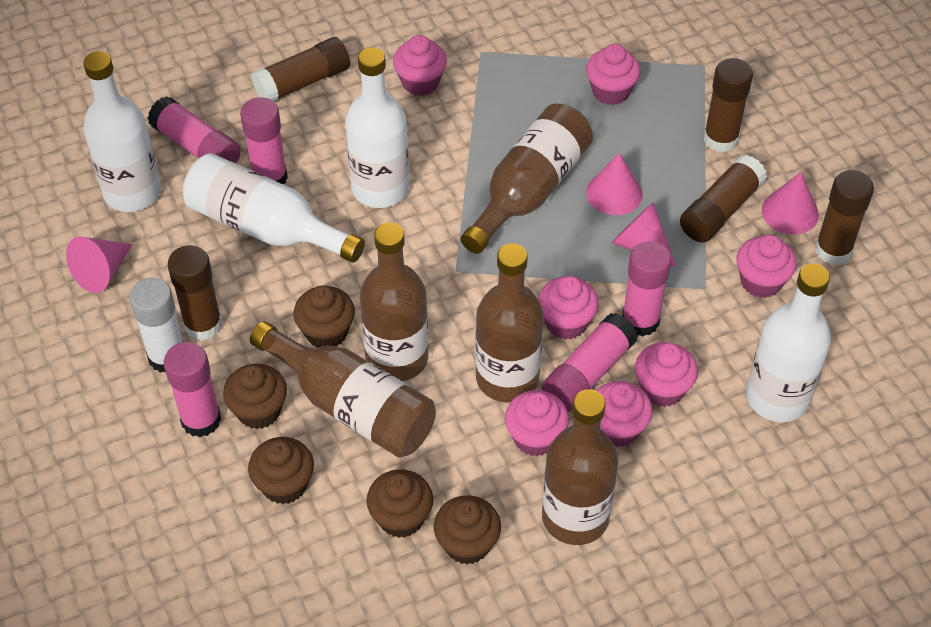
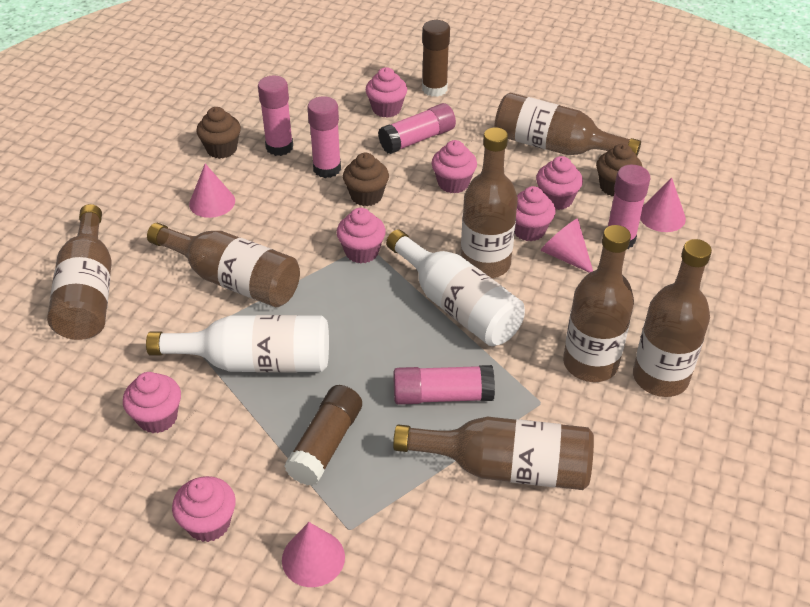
brown bottle: [250,321,436,458] [360,223,428,381] [461,103,593,254] [475,243,544,402] [542,389,619,545] = 5 -> [47,204,112,340] [147,223,300,307] [393,417,594,490] [461,127,518,278] [494,93,641,156] [563,225,634,382] [633,239,712,397] = 7
brown cupcake: [223,364,287,429] [248,437,314,504] [294,285,355,347] [367,469,433,538] [434,495,501,564] = 5 -> [197,107,241,159] [343,153,389,206] [596,144,643,196] = 3
brown glue stick: [167,245,222,341] [251,37,350,101] [680,155,767,243] [704,58,753,152] [815,170,874,265] = 5 -> [284,385,362,486] [422,20,450,97] = 2
white bottle: [83,51,161,212] [183,153,365,263] [345,47,409,208] [746,264,831,422] = 4 -> [146,315,329,372] [386,229,525,346] = 2
white glue stick: [129,278,184,373] = 1 -> none = 0

